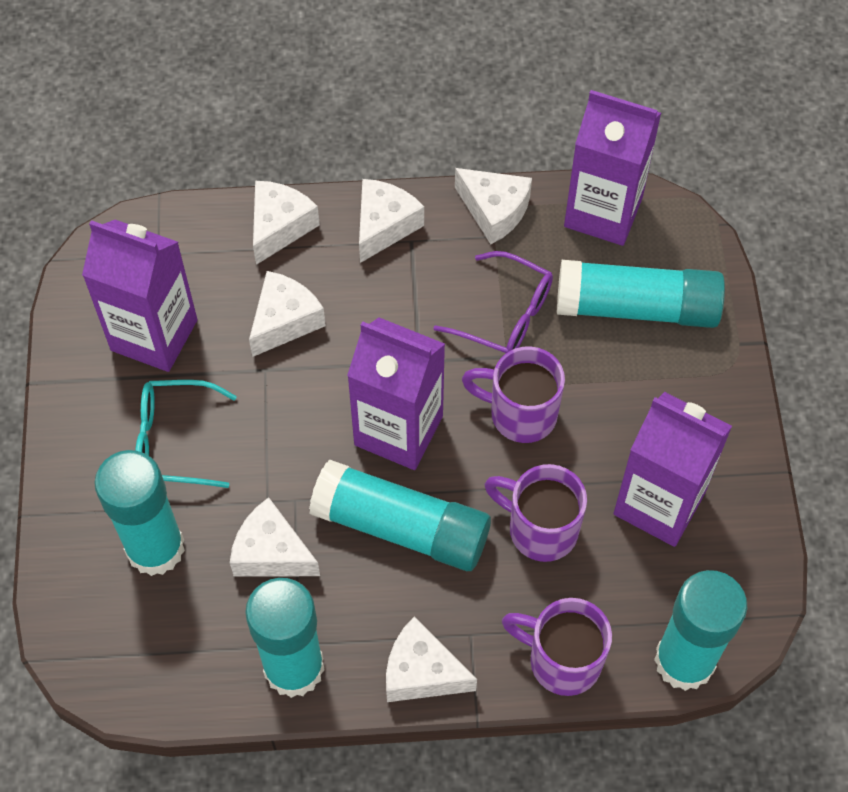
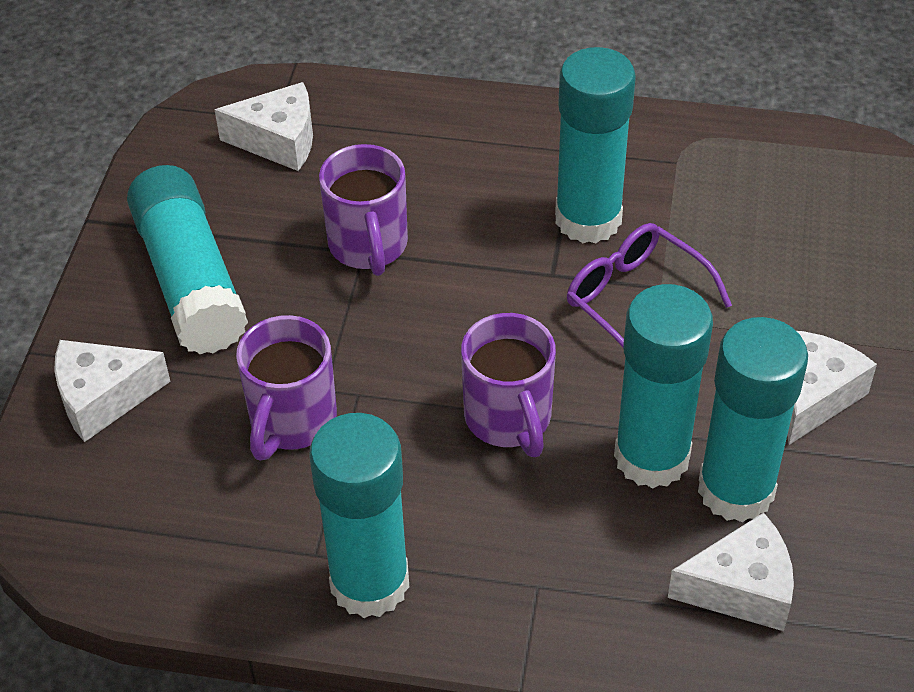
purple carton: [82,220,198,372] [347,318,445,470] [564,90,661,246] [613,392,732,547] = 4 -> none = 0
turquoise glasses: [135,380,237,488] = 1 -> none = 0
white cheese: [230,497,320,577] [249,271,326,357] [253,181,320,265] [359,179,424,263] [386,616,477,702] [455,168,532,244] = 6 -> [54,340,171,442] [214,82,313,171] [668,513,794,631] [787,331,877,445] = 4

